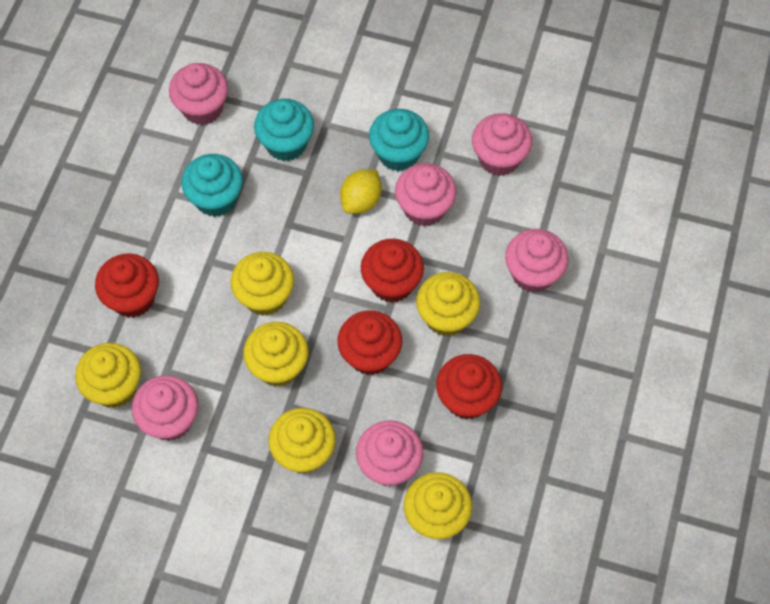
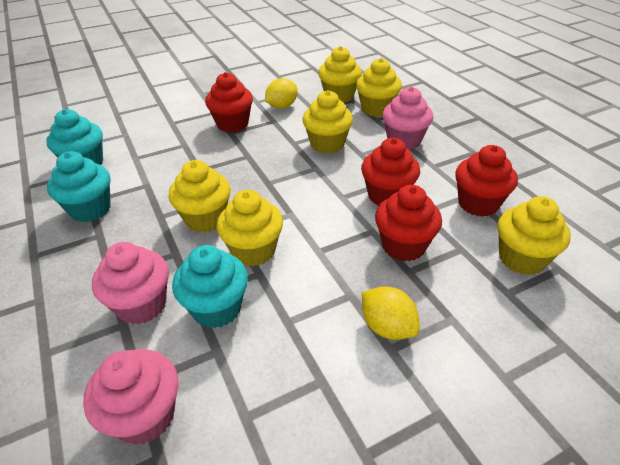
pink cupcake: [132,375,198,441] [169,63,228,125] [356,420,424,486] [395,163,457,227] [472,113,532,176] [505,229,568,293] = 6 -> [83,349,178,445] [92,242,169,324] [382,86,433,150] = 3
yellow lemon: [340,170,382,214] = 1 -> [265,78,298,108] [362,286,420,340] = 2

